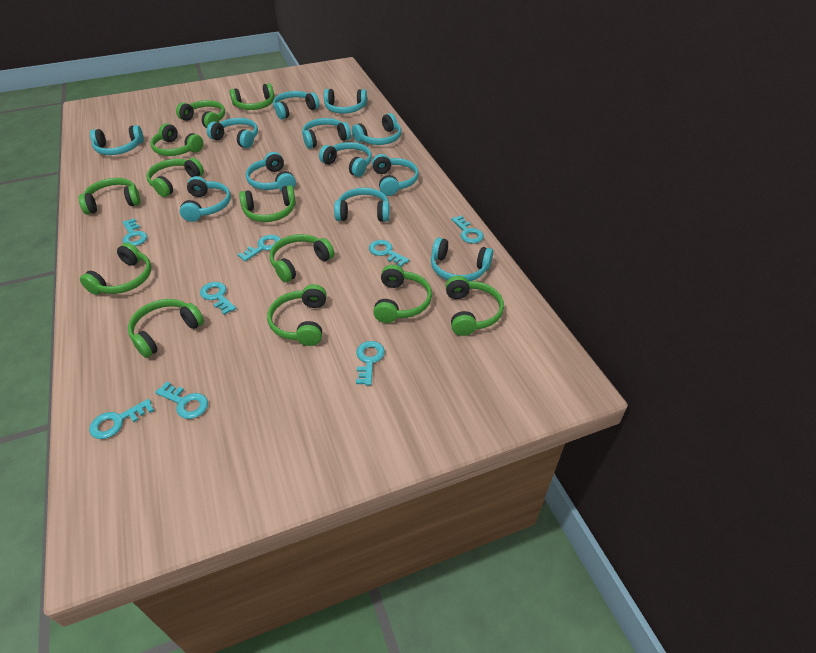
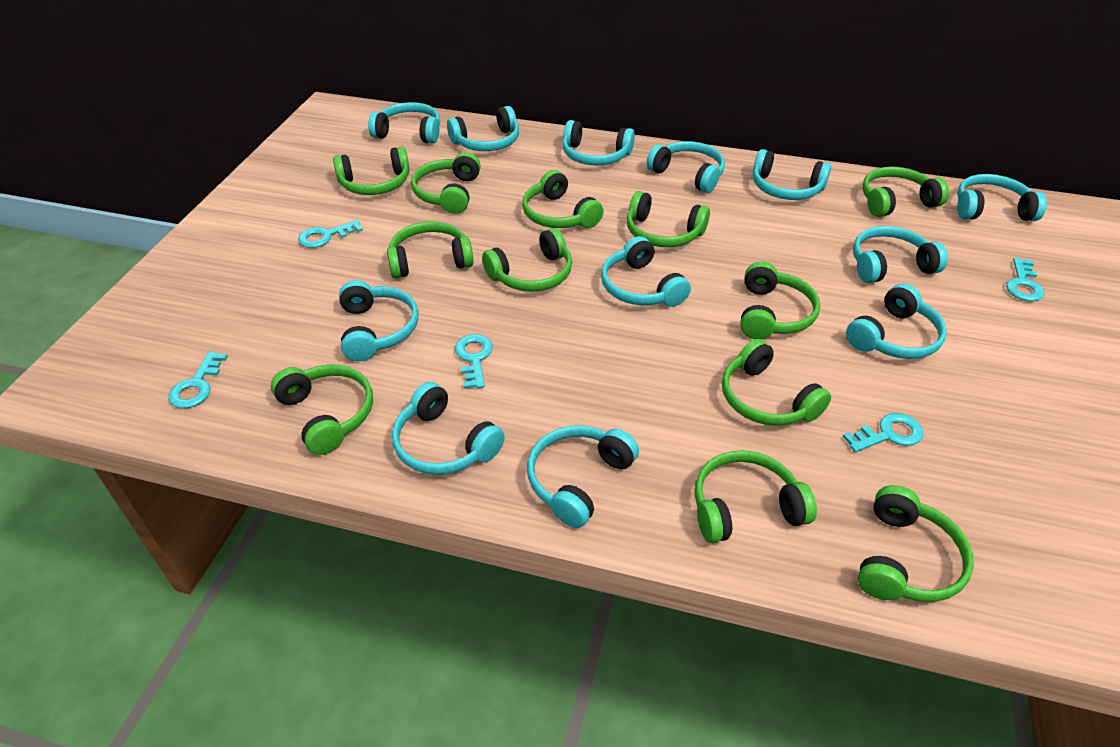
turquoise key: [89,399,154,439] [123,218,147,246] [155,382,208,419] [200,282,236,315] [238,235,281,261] [356,341,385,385] [369,240,409,267] [451,215,484,243] = 8 -> [168,352,228,409] [298,220,363,248] [455,334,493,389] [843,413,924,452] [1006,258,1044,302] = 5

